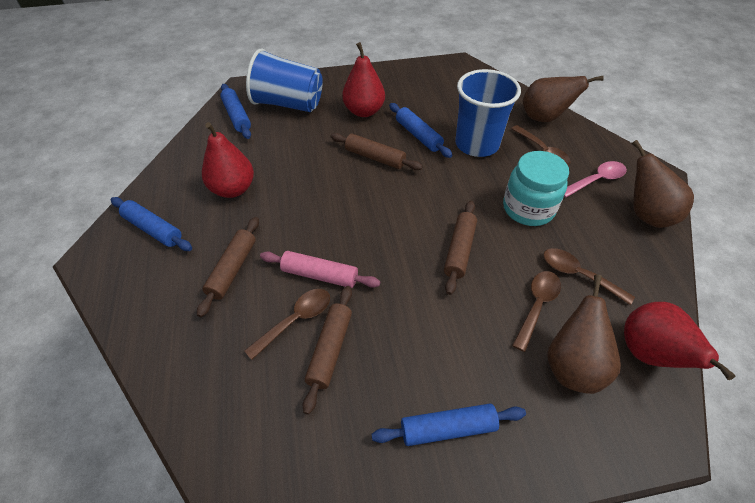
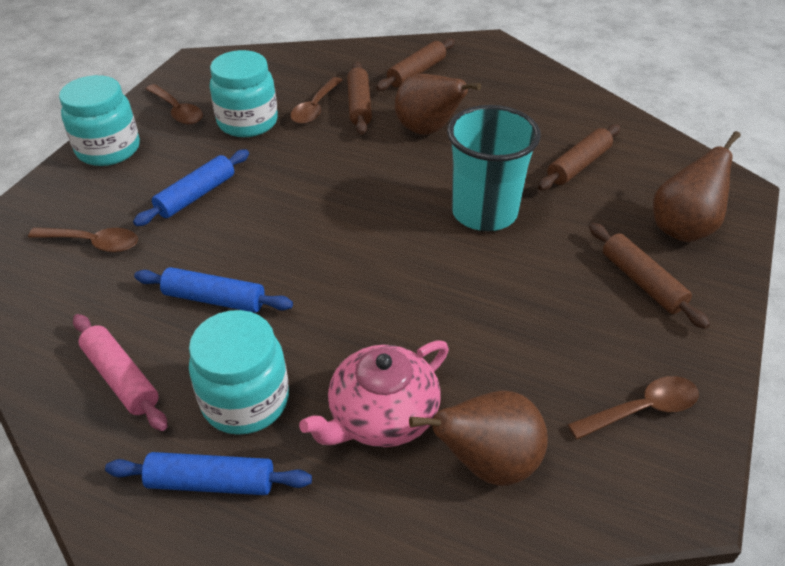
blue cup: [246,48,323,112] [455,69,521,157] = 2 -> none = 0
blue rolling pin: [111,197,192,251] [220,84,251,139] [371,403,526,446] [389,103,452,158] = 4 -> [105,452,312,495] [133,150,249,226] [134,267,293,313] = 3
pink spoon: [564,161,627,198] = 1 -> none = 0
pink teapot: none = 0 -> [299,340,449,447] = 1
red pear: [202,122,254,198] [342,42,385,117] [624,302,735,380] = 3 -> none = 0
turquoise cup: none = 0 -> [447,105,541,231] = 1
turquoise jar: [503,151,569,226] = 1 -> [59,75,140,166] [189,310,289,435] [210,50,278,137] = 3

